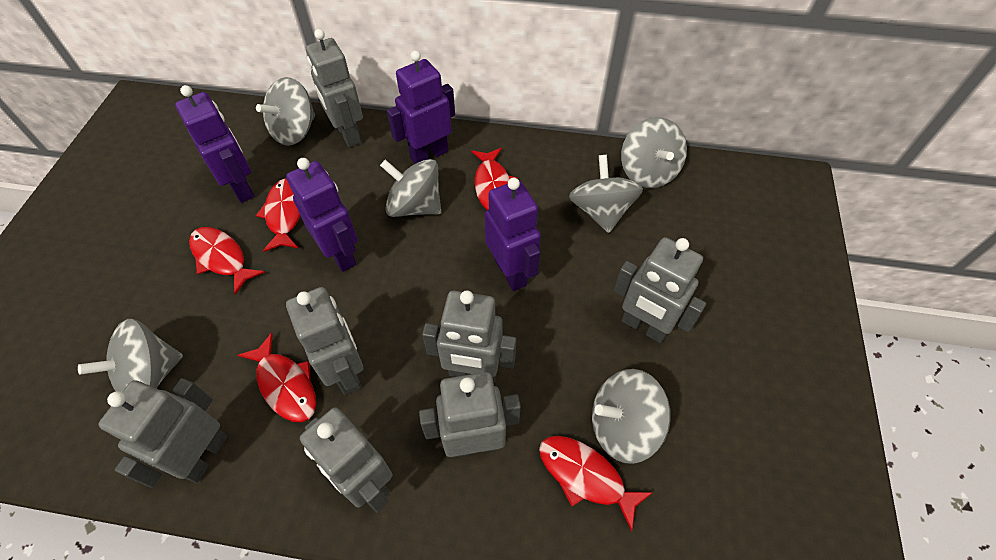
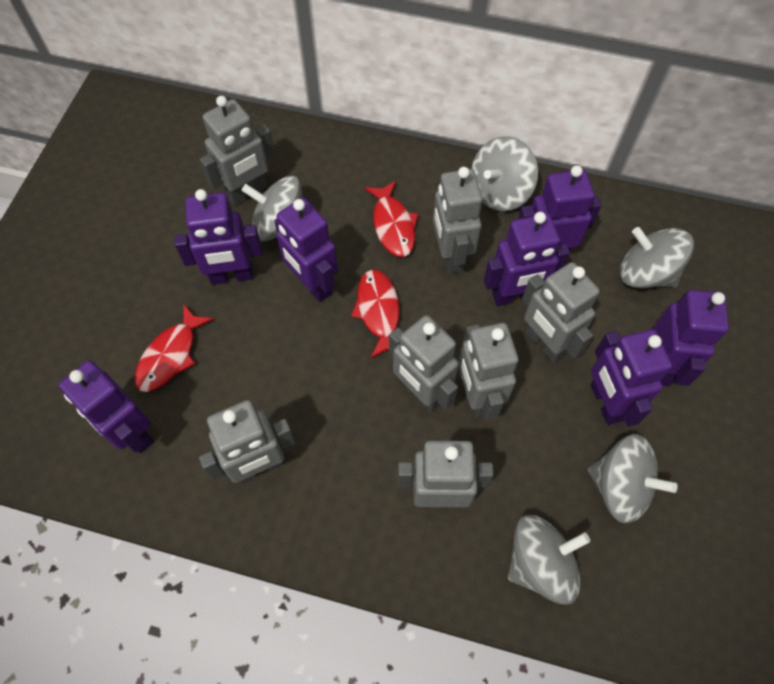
grey spinning top: [78,319,183,392] [256,77,315,146] [380,159,441,217] [569,155,643,233] [592,369,671,464] [621,117,687,188] = 6 -> [242,176,303,241] [471,136,538,211] [508,515,590,605] [588,434,678,524] [620,227,694,288] = 5
purple robot: [175,85,255,203] [286,158,358,272] [387,50,455,164] [485,178,541,291] = 4 -> [59,360,154,453] [174,189,263,285] [275,198,338,302] [484,212,570,306] [518,165,601,251] [591,329,672,427] [653,290,729,387] = 7
red fish: [189,227,265,295] [238,333,316,422] [256,179,300,252] [471,148,518,210] [539,436,653,532] = 5 -> [134,303,214,392] [351,270,400,359] [364,181,419,257] = 3

